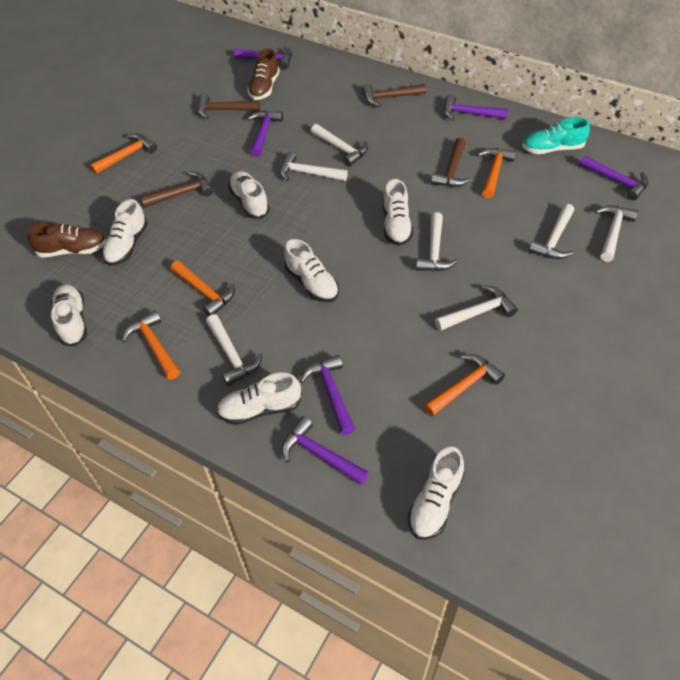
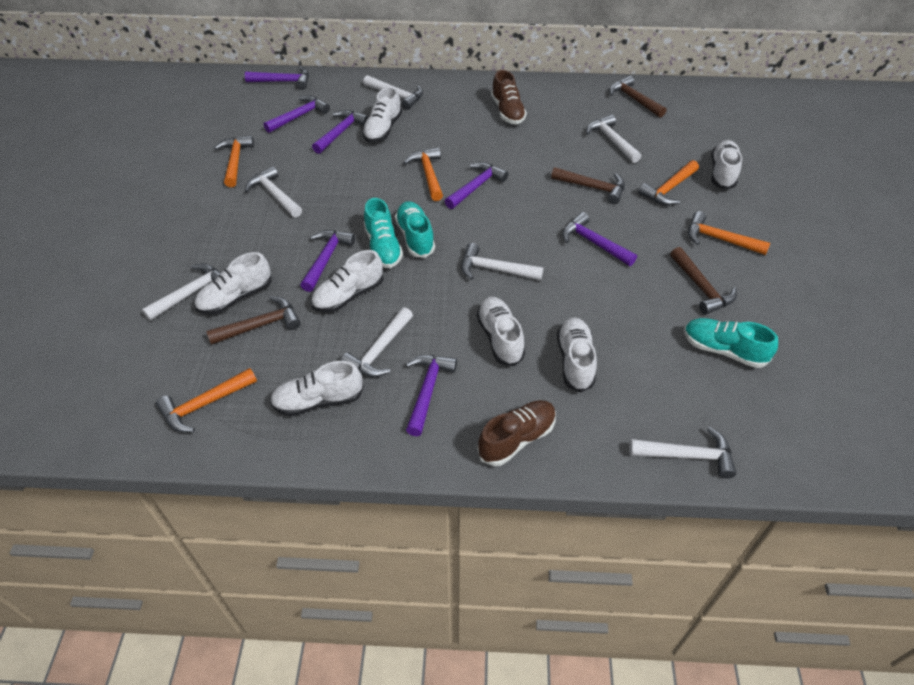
purple hammer: [234,46,292,69] [248,110,283,157] [282,416,369,485] [300,355,355,435] [444,94,508,120] [579,155,649,200] = 6 -> [245,66,309,90] [263,95,330,133] [300,230,355,292] [312,110,369,154] [406,355,457,436] [445,162,508,209] [562,212,637,266] = 7
turquoise shoe: [522,117,590,154] = 1 -> [364,198,403,268] [395,201,435,258] [684,318,778,368] = 3

